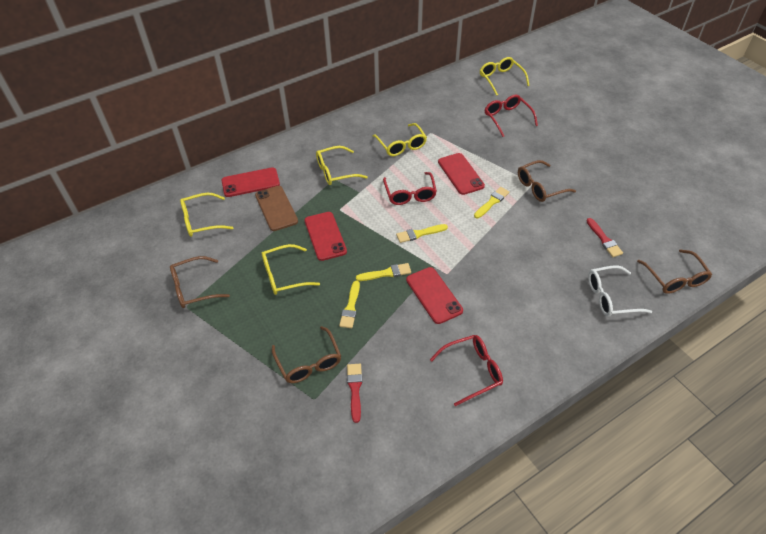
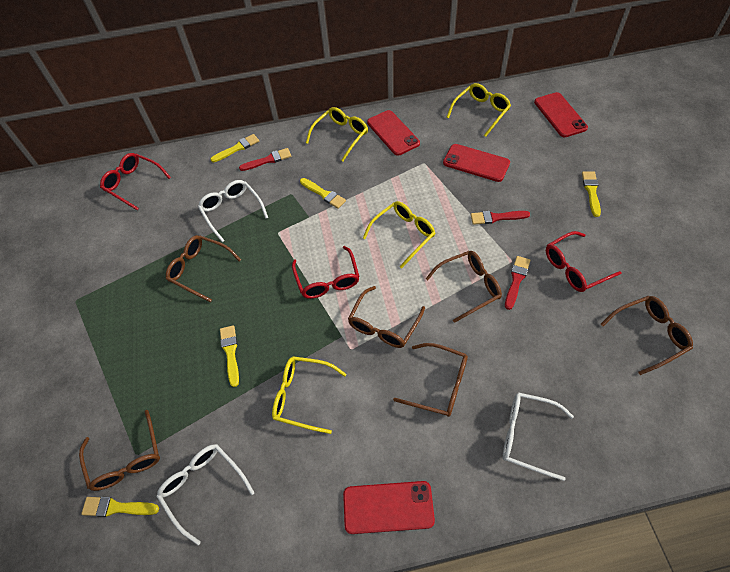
brown glasses: [170,256,230,308] [272,326,341,383] [518,160,576,202] [637,249,712,294] = 4 -> [79,410,160,491] [166,235,241,302] [348,286,425,348] [393,343,468,417] [426,251,502,323] [601,296,693,375] = 6
brown phone: [255,186,298,231] = 1 -> none = 0
red brush: [347,364,362,423] [586,218,623,257] = 2 -> [239,148,291,171] [471,211,530,225] [505,256,530,310] = 3
white glasses: [588,265,652,317] = 1 -> [156,444,255,545] [198,180,268,242] [503,392,574,481] = 3
yellow brush: [339,281,360,328] [356,263,411,281] [396,224,448,243] [474,187,510,219] = 4 -> [81,497,159,517] [210,134,259,162] [220,325,239,387] [300,178,346,209] [582,171,601,217] = 5
yellow glasses: [180,193,233,237] [261,244,320,295] [316,146,368,185] [373,123,427,156] [480,57,530,96] = 5 -> [272,356,347,434] [306,107,368,161] [363,201,435,269] [446,83,511,137] = 4

